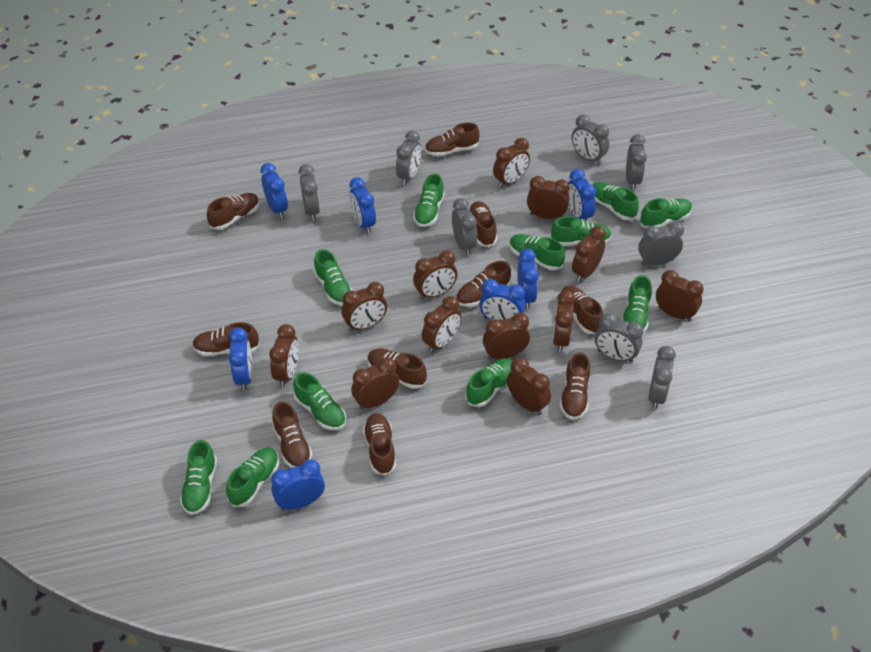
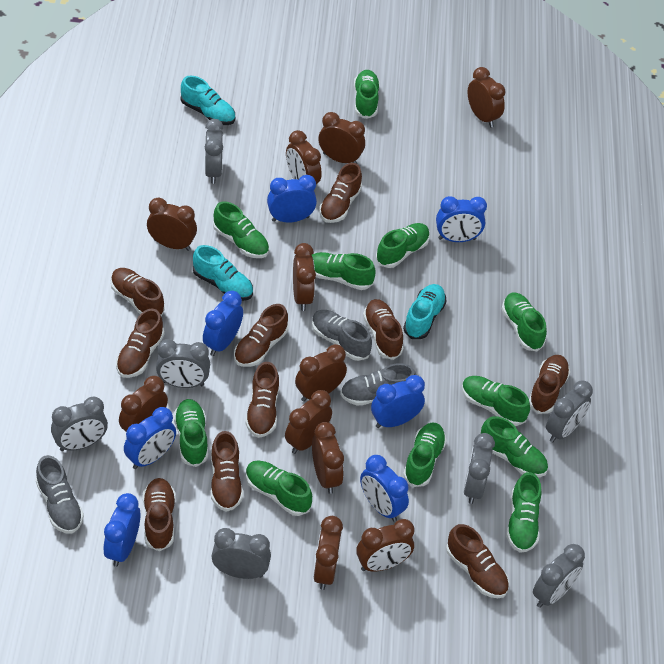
brown clock: [269,324,299,387] [342,282,387,332] [351,357,399,410] [413,250,457,299] [422,296,461,353] [483,313,530,360] [493,138,530,188] [507,358,551,415] [527,176,570,219] [553,290,575,352] [572,226,606,282] [656,270,704,322] = 12 -> [119,376,168,432] [147,198,197,251] [285,390,332,454] [286,130,322,184] [293,243,316,311] [295,344,347,402] [312,422,344,494] [313,516,343,590] [319,112,365,164] [356,519,415,571] [468,67,505,127] = 11
grey clock: [298,164,320,221] [396,131,421,185] [452,198,477,256] [572,114,609,165] [595,313,644,363] [626,134,647,190] [638,222,684,266] [648,346,676,409] = 8 -> [51,397,108,451] [156,339,210,388] [205,119,224,184] [211,528,271,579] [463,433,495,504] [533,544,585,608] [546,381,593,443] = 7
grey shoe: none = 0 -> [35,455,84,534] [312,310,372,361] [340,363,416,406] = 3
turquoise shoe: none = 0 -> [181,76,235,125] [193,245,253,301] [403,284,447,339] = 3

